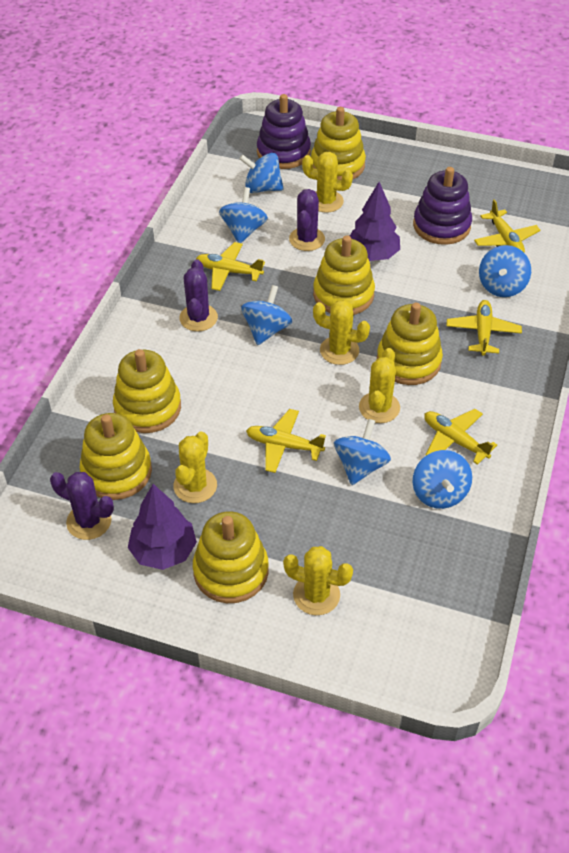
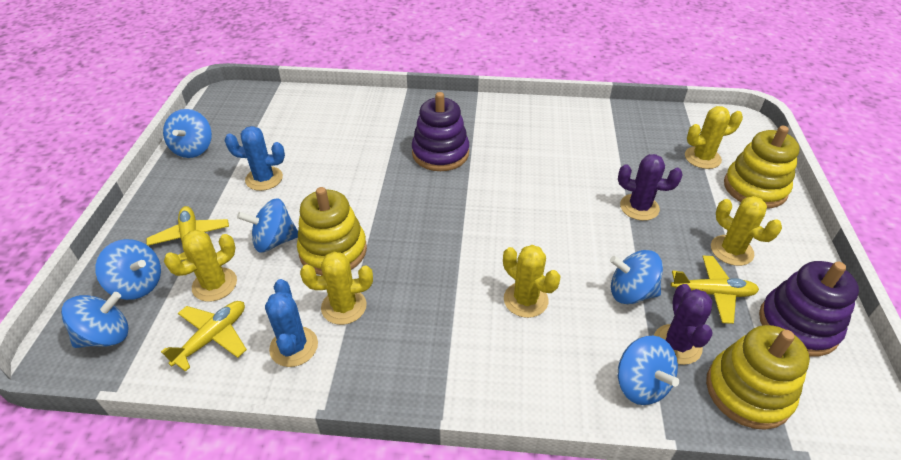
blue cactus: none = 0 -> [224,126,285,191] [265,279,318,367] = 2
purple cactus: [50,472,114,540] [179,259,218,331] [289,189,325,251] = 3 -> [618,154,683,221] [654,284,713,365] = 2
purple tree: [128,484,197,570] [350,182,400,261] = 2 -> none = 0
yellow plane: [196,242,265,291] [246,409,326,473] [424,409,497,465] [446,300,522,356] [474,199,540,253] = 5 -> [146,206,229,261] [161,301,247,372] [671,256,759,324] = 3
yellow stacking toy: [80,413,152,500] [113,349,181,433] [193,511,269,603] [311,107,366,180] [313,235,375,315] [377,303,443,385] = 6 -> [297,187,367,275] [706,325,810,430] [724,126,800,208] = 3

